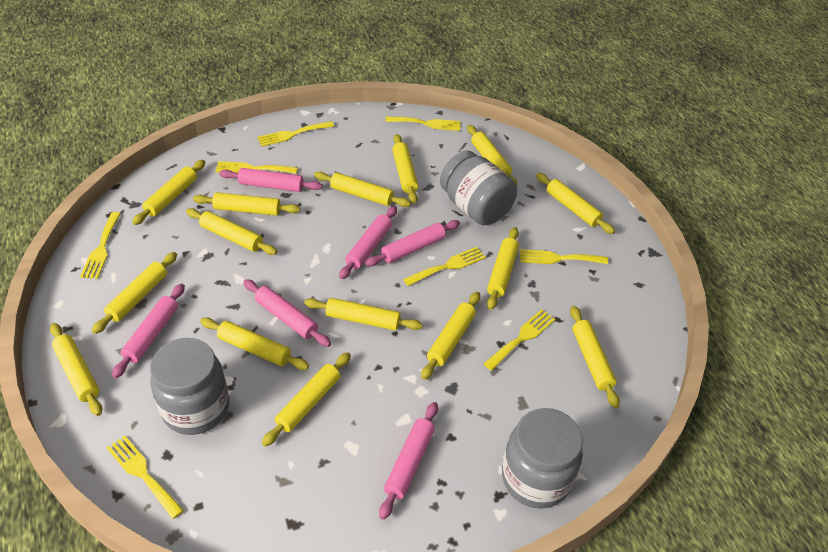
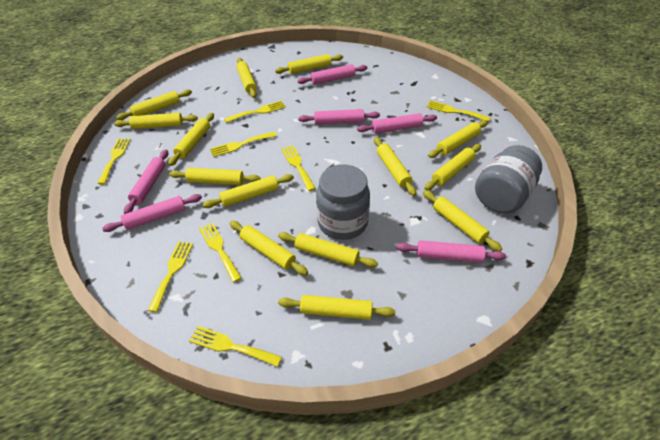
grey jar: [150,338,229,435] [440,151,517,225] [502,408,583,509] = 3 -> [316,164,370,240] [475,145,542,214] = 2
yellow rolling pin: [50,323,102,416] [92,252,177,334] [132,160,205,225] [186,208,277,255] [193,192,300,216] [200,318,309,370] [262,352,351,447] [304,298,423,330] [314,171,411,207] [392,134,418,203] [421,292,480,380] [467,125,517,186] [487,227,519,310] [536,173,615,234] [570,306,620,408] = 15 -> [114,113,198,129] [116,89,192,120] [168,113,214,166] [169,168,260,185] [202,174,294,208] [229,221,308,275] [236,58,257,98] [275,54,343,74] [278,232,378,268] [278,295,395,320] [374,137,416,196] [423,190,502,252] [425,144,481,190] [428,120,488,158] = 14

